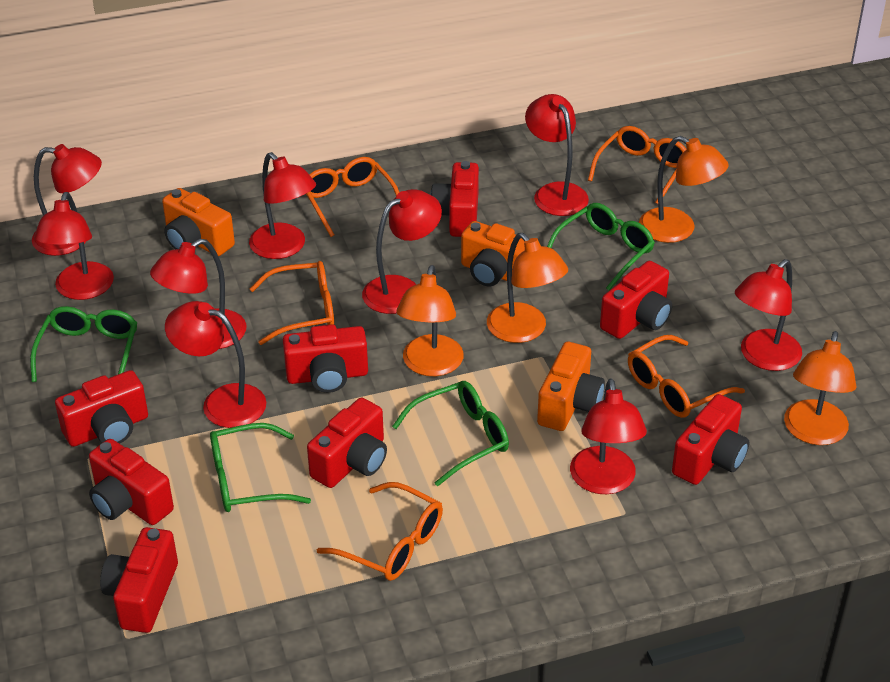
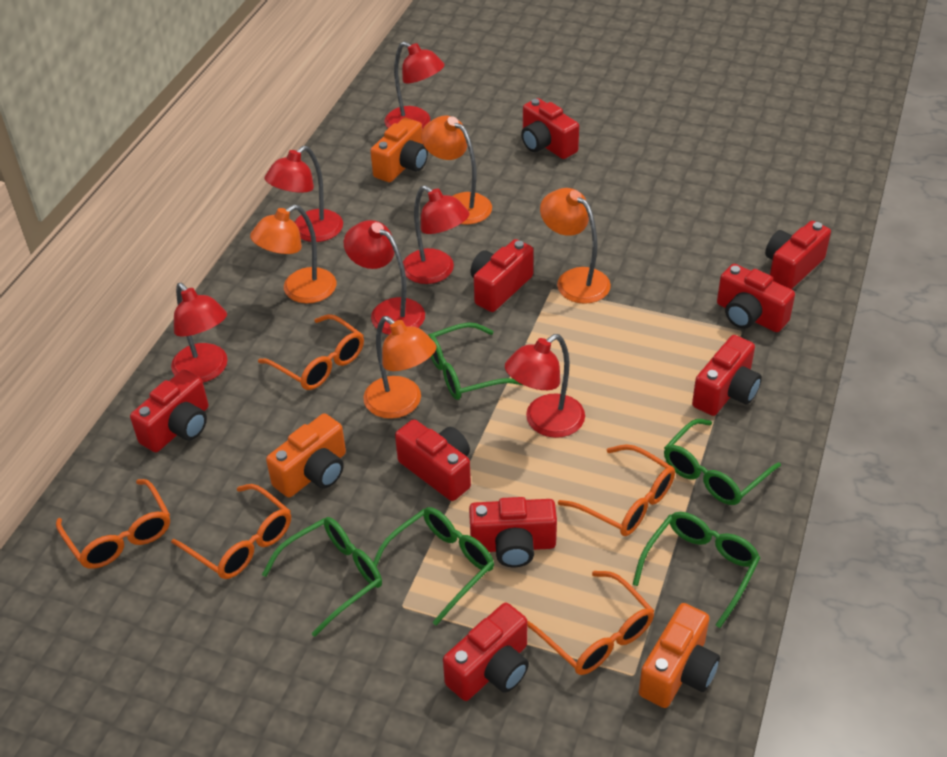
green glasses: [30,306,137,382] [210,423,311,512] [392,381,509,486] [547,203,655,291] = 4 -> [262,517,382,637] [373,507,494,626] [428,323,523,400] [632,512,760,628] [664,419,781,505] = 5
red camera: [55,370,148,447] [89,439,174,525] [100,527,178,633] [283,324,368,393] [307,398,387,488] [430,161,479,237] [600,261,672,339] [672,394,749,485] = 8 -> [130,370,209,452] [395,419,471,501] [443,603,529,701] [469,497,557,567] [470,239,534,312] [521,98,579,159] [692,335,762,416] [717,264,795,332] [765,221,831,289] = 9
red lamp: [32,144,102,256] [34,192,114,300] [150,239,247,349] [165,301,266,428] [249,152,316,259] [362,189,442,314] [525,94,589,216] [570,378,647,494] [735,259,802,371] = 9 -> [171,283,228,382] [265,146,343,242] [344,220,425,335] [385,42,445,130] [403,185,469,284] [505,334,585,438] = 6

